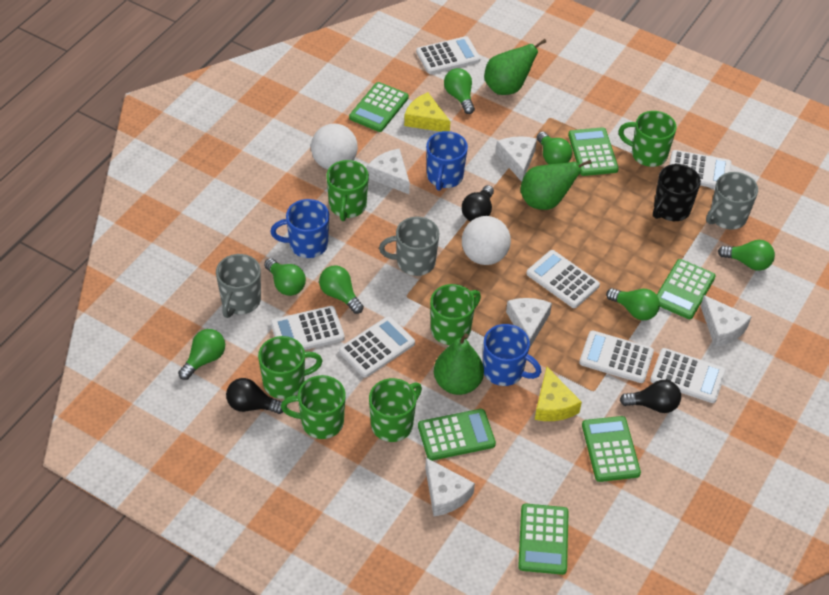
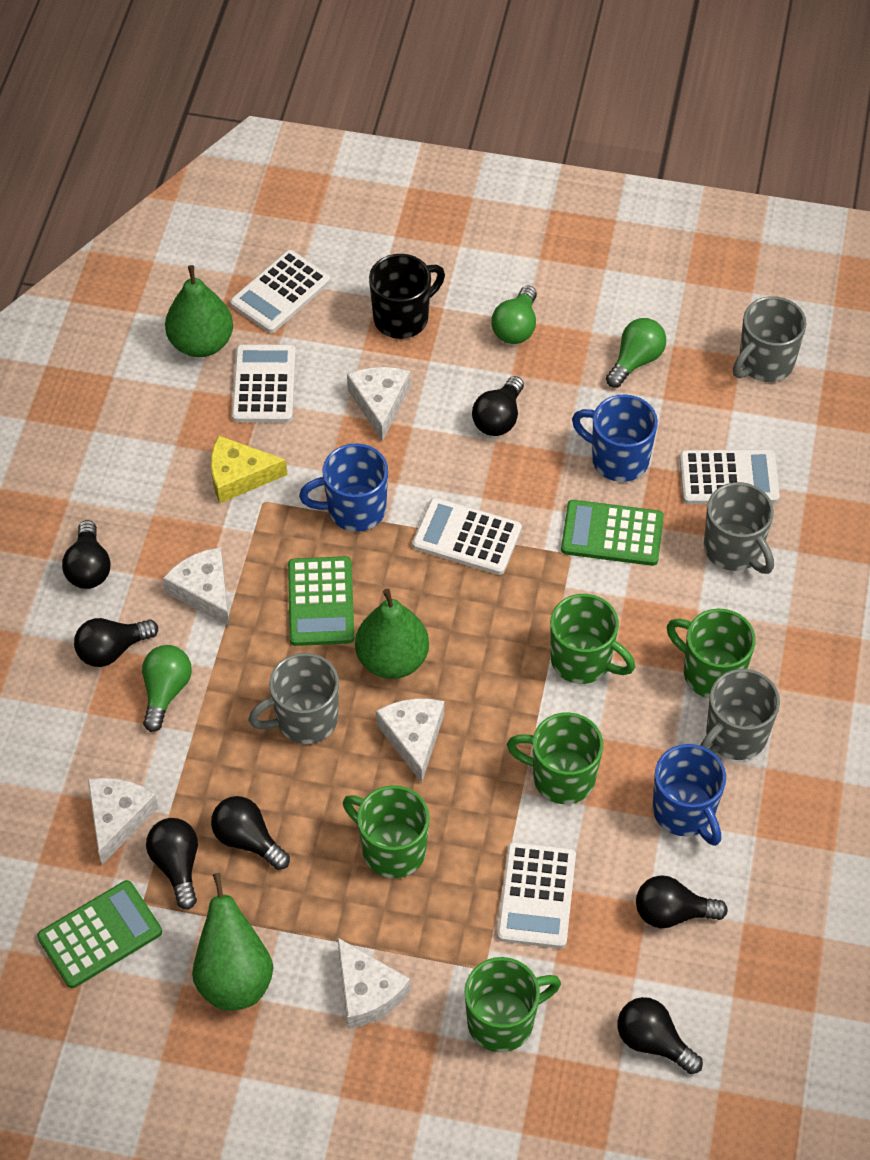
black light bulb: [226,378,283,414] [462,185,494,221] [620,380,681,413] = 3 -> [62,520,110,589] [74,618,158,667] [146,818,198,910] [211,796,290,870] [472,376,524,436] [617,997,703,1074] [636,875,728,928] = 7
green calculator: [349,82,409,132] [418,409,496,461] [518,504,569,575] [568,127,619,176] [582,416,641,482] [657,259,716,319] = 6 -> [37,880,162,988] [288,556,354,646] [561,500,664,566] = 3
green light bulb: [178,329,225,380] [264,258,306,296] [319,265,364,314] [444,68,475,114] [536,131,572,164] [606,288,660,320] [718,240,775,271] = 7 -> [142,645,192,732] [491,285,537,344] [606,318,666,388] = 3
green mug: [258,336,323,399] [281,375,346,439] [326,160,369,221] [369,378,422,442] [430,284,481,345] [619,111,677,167] = 6 -> [343,785,430,878] [464,957,561,1052] [507,712,603,804] [550,594,635,684] [667,609,756,698] = 5
grey mug: [216,254,261,318] [379,217,439,276] [706,172,758,230] = 3 -> [248,653,339,744] [700,669,780,760] [704,482,774,574] [733,296,806,382] = 4
white ball: [311,123,358,169] [462,216,511,265] = 2 -> none = 0
white calculator: [271,306,345,350] [339,316,415,377] [416,36,480,74] [526,250,600,308] [579,330,654,383] [650,348,726,403] [670,150,732,188] = 7 -> [230,250,331,333] [232,344,296,423] [412,497,522,575] [497,842,576,948] [680,449,780,504] = 5
yellow cheese: [404,92,451,132] [535,367,582,421] = 2 -> [211,435,287,503] = 1

